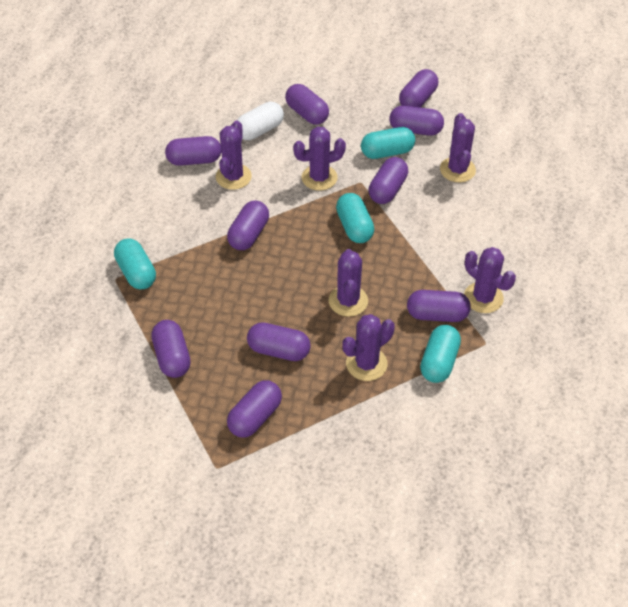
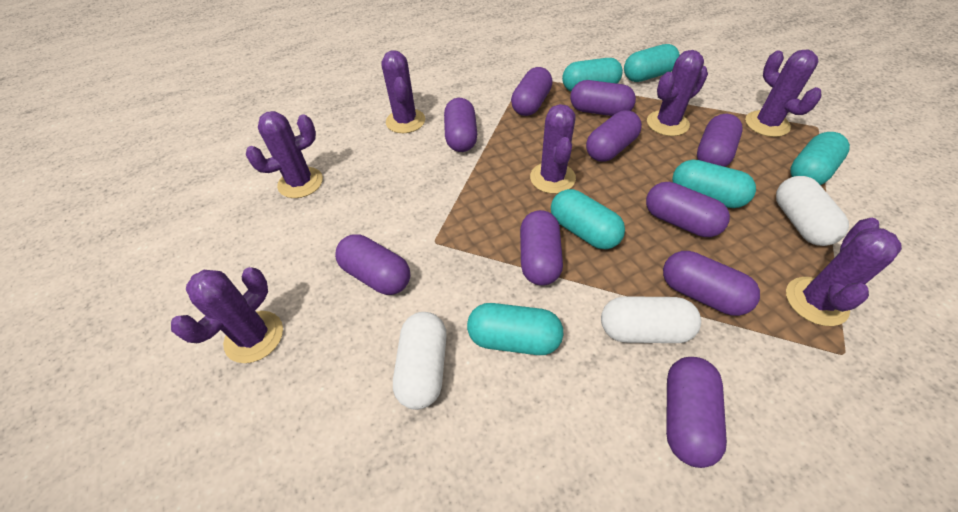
purple cactus: [216,120,252,190] [293,127,346,191] [328,249,368,317] [343,314,395,381] [440,113,476,182] [464,247,516,313] = 6 -> [171,267,283,363] [246,111,323,198] [382,50,425,133] [530,104,576,194] [647,50,708,136] [745,49,821,137] [786,218,902,326] = 7
turquoise capsule: [114,238,156,289] [336,193,374,243] [361,127,415,159] [420,325,461,383] = 4 -> [467,303,563,355] [551,189,625,249] [562,58,623,91] [624,44,680,82] [672,160,756,208] [790,132,850,185] = 6
white capsule: [237,102,284,140] = 1 -> [393,312,447,410] [601,296,701,343] [776,176,849,246] = 3

